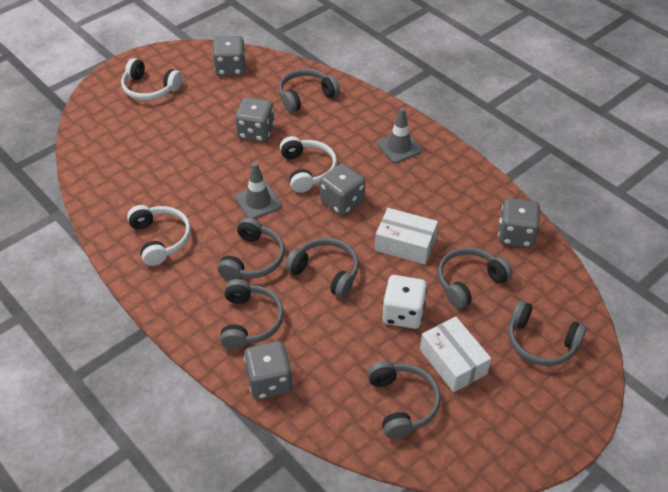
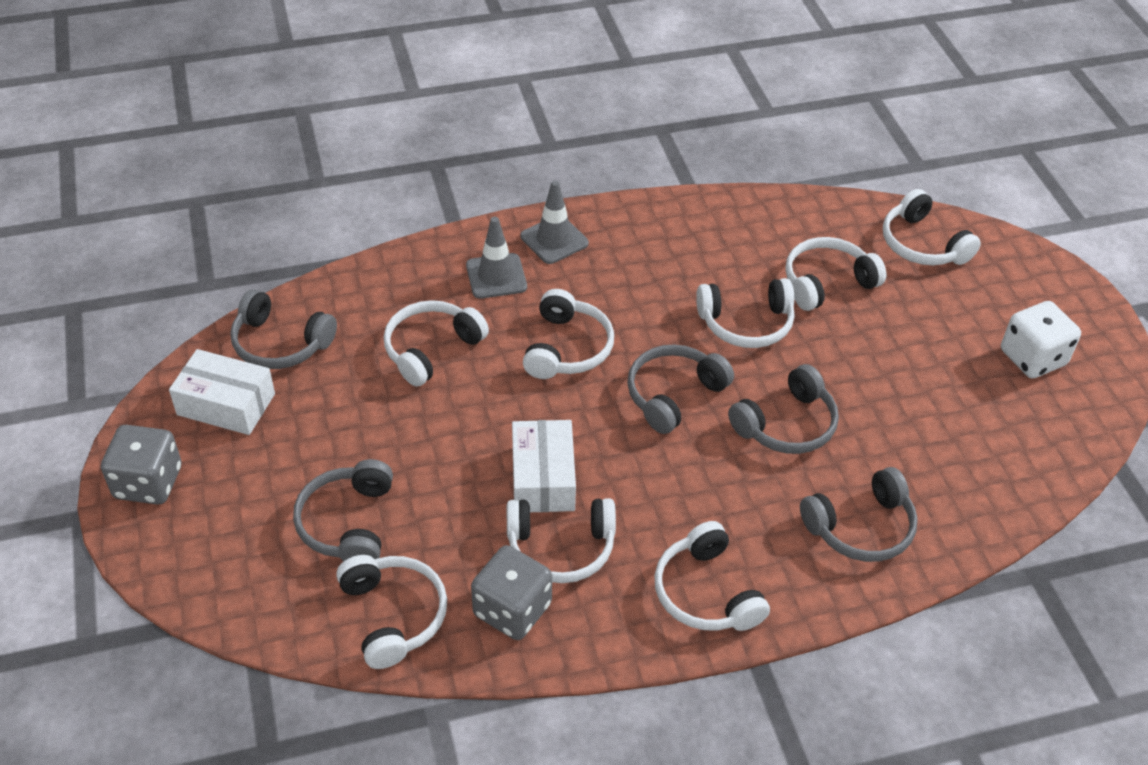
grey dice: [212,36,246,76] [235,97,274,142] [244,341,293,400] [320,163,365,216] [498,198,540,248] = 5 -> [101,425,181,505] [471,545,552,640] = 2
grey headphones: [217,217,285,280] [220,279,284,350] [279,68,340,113] [285,238,359,298] [367,361,441,439] [438,247,513,309] [509,300,587,366] = 7 -> [230,289,337,369] [293,459,393,562] [627,344,734,434] [728,364,839,454] [800,467,918,562] = 5
white headphones: [121,58,182,101] [127,205,191,266] [280,136,337,193] = 3 -> [336,555,447,669] [384,300,489,387] [507,498,616,583] [523,289,614,379] [654,521,770,631] [696,278,794,348] [785,237,886,311] [883,189,981,265] = 8

